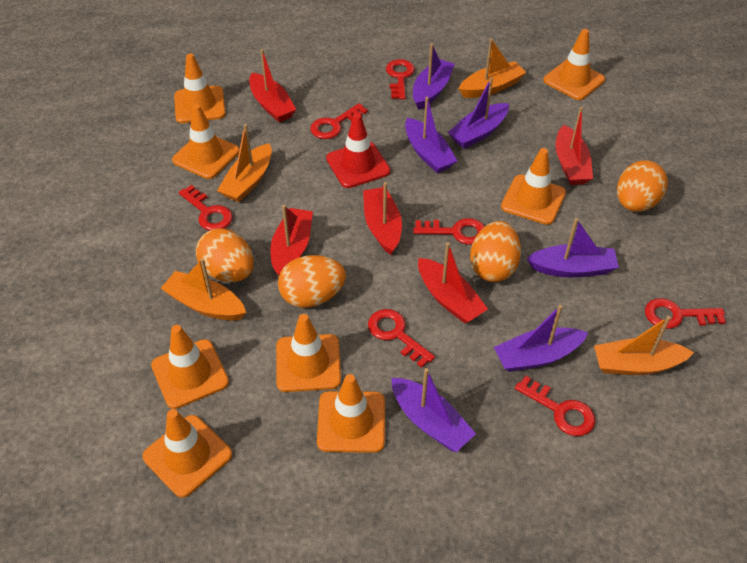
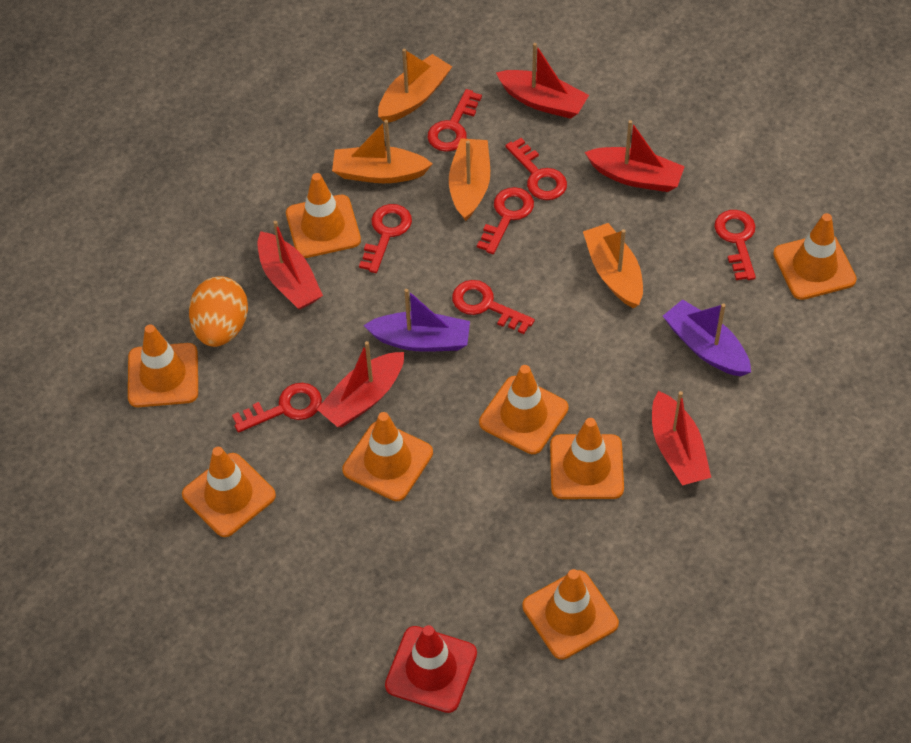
orange egg: [196,228,254,282] [278,255,346,308] [470,221,521,282] [617,161,668,212] = 4 -> [189,276,248,347] = 1
purple boat: [391,368,476,452] [405,97,457,173] [413,43,455,110] [448,77,509,149] [494,305,588,372] [527,218,619,277] = 6 -> [363,289,470,352] [663,299,751,376] = 2

